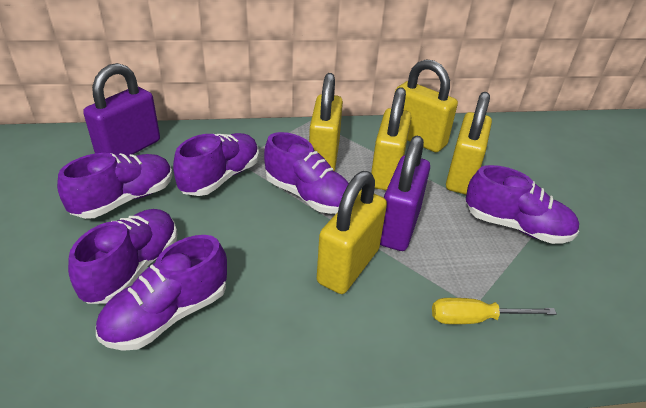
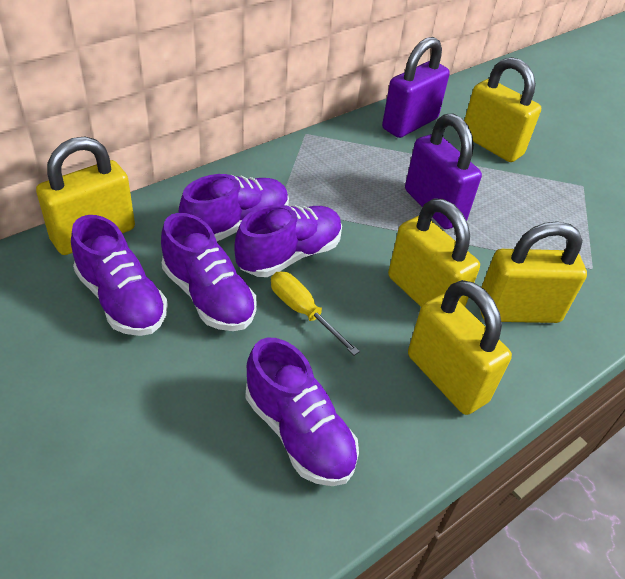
purple shoe: [57,153,173,219] [68,209,177,304] [96,235,227,351] [173,133,259,196] [264,132,349,214] [466,165,579,244] = 6 -> [71,215,168,336] [161,213,257,331] [179,174,289,241] [234,205,342,277] [246,337,359,486] = 5

